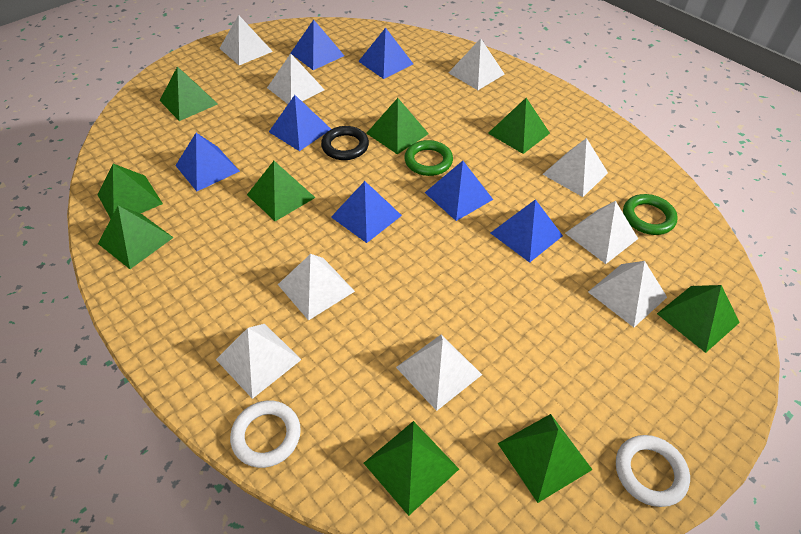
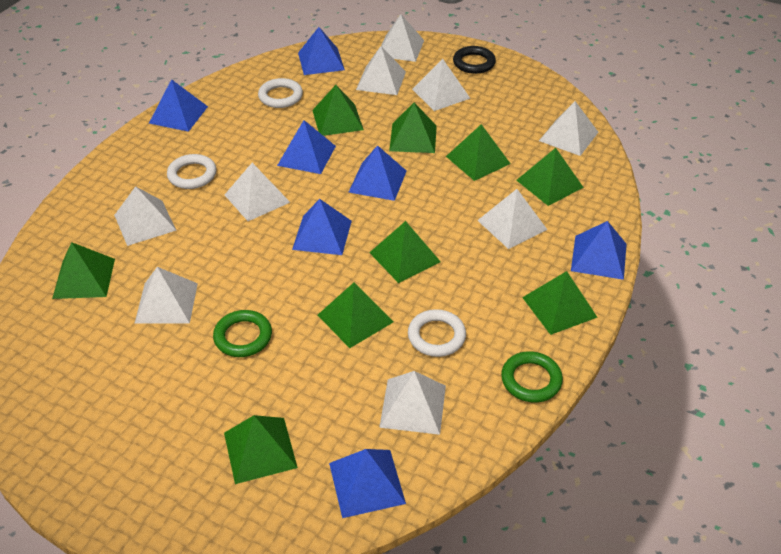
white ring: [230,400,301,468] [616,435,690,507] = 2 -> [167,154,216,189] [258,78,303,108] [408,309,466,357] = 3

